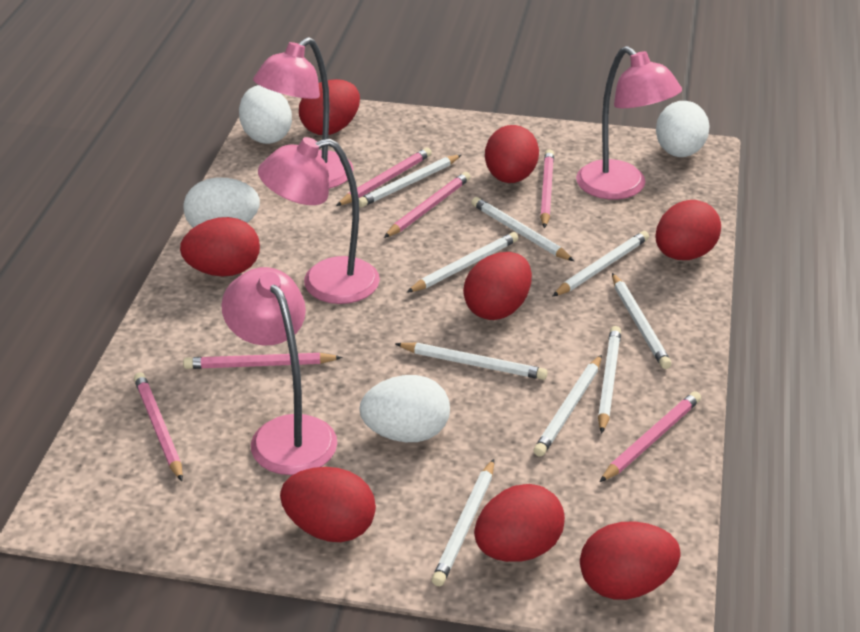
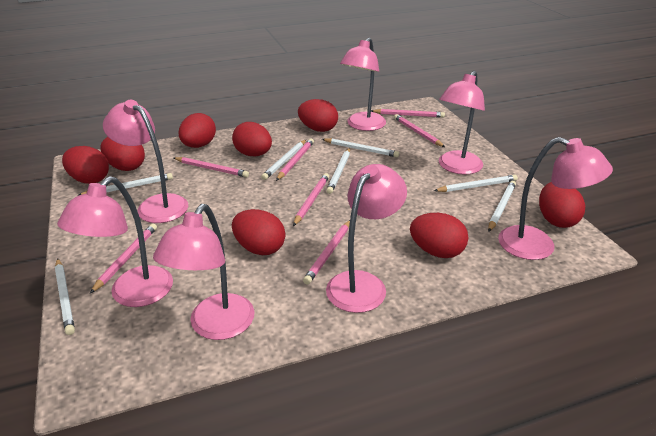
pink lamp: [221,267,337,475] [253,37,353,189] [258,137,380,304] [576,46,682,200] = 4 -> [57,176,173,307] [103,100,188,223] [153,204,254,340] [326,164,407,313] [340,37,386,131] [439,71,485,175] [498,137,613,260] = 7
pink pencil: [134,372,183,481] [183,353,343,369] [336,148,432,206] [384,172,471,238] [540,149,554,228] [600,391,701,482] = 6 -> [90,224,157,294] [174,157,249,177] [276,138,314,181] [293,173,329,226] [303,220,350,285] [371,109,445,118] [394,114,445,147] = 7
white egg: [183,177,260,228] [239,85,292,144] [359,375,450,442] [656,101,710,157] = 4 -> none = 0
white pencil: [359,155,461,207] [395,343,548,380] [407,232,518,293] [432,459,494,586] [471,197,574,261] [533,355,602,457] [552,231,649,297] [598,326,621,434] [612,273,672,369] = 9 -> [55,258,75,335] [77,173,173,196] [261,140,306,180] [322,138,399,157] [326,148,350,194] [434,175,518,192] [488,181,516,231] = 7

